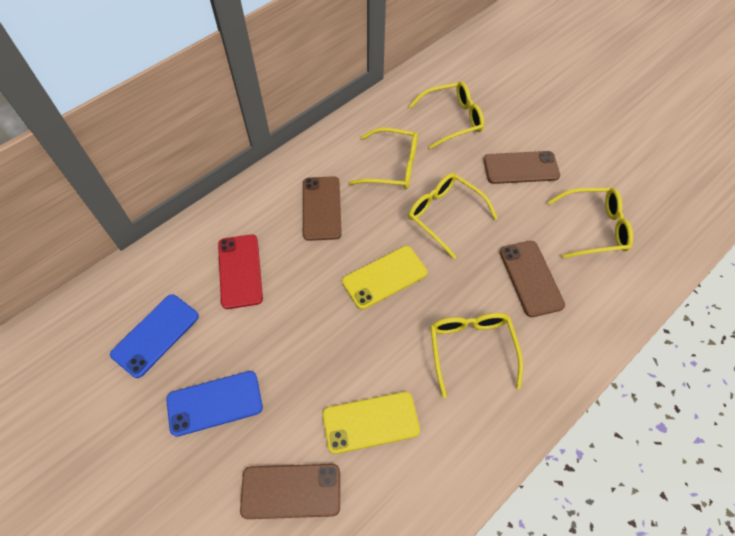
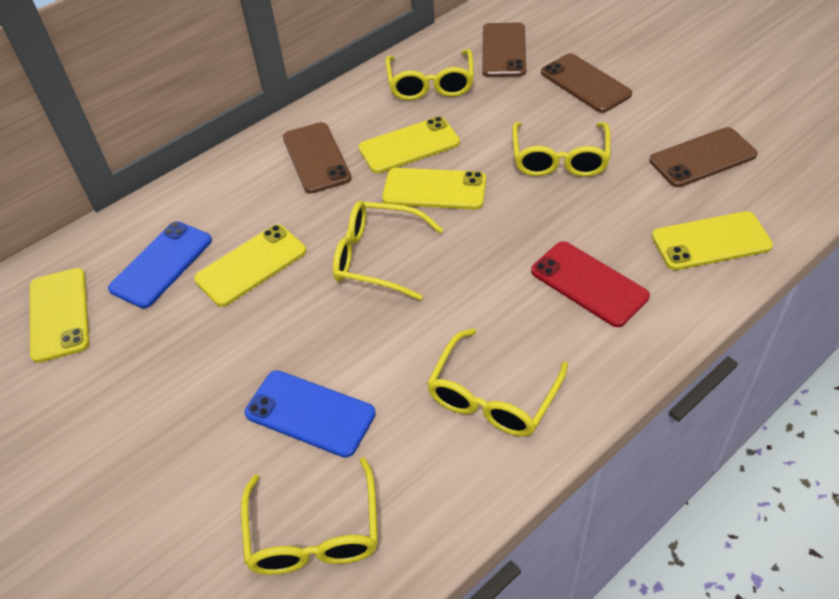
yellow phone: [323,392,420,454] [342,246,427,310] = 2 -> [30,268,89,363] [194,224,306,307] [358,117,460,173] [382,168,486,210] [652,211,773,270] = 5

